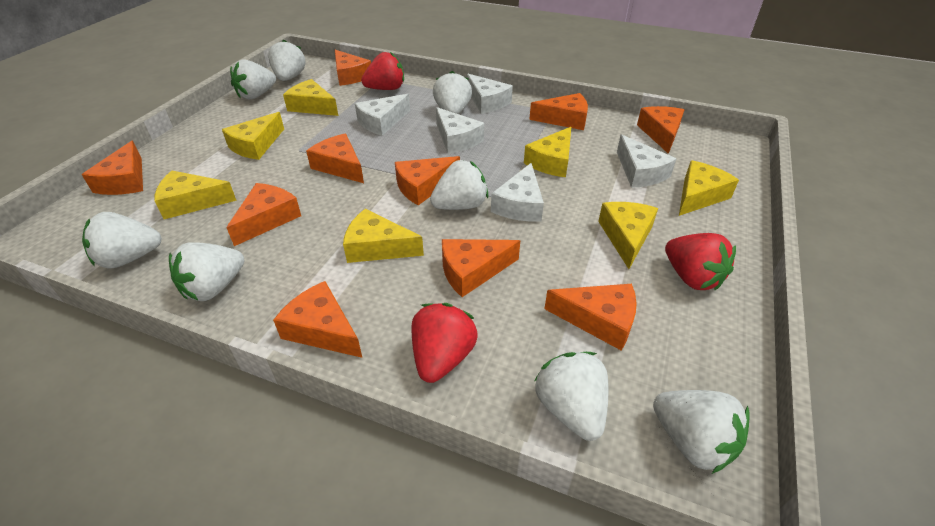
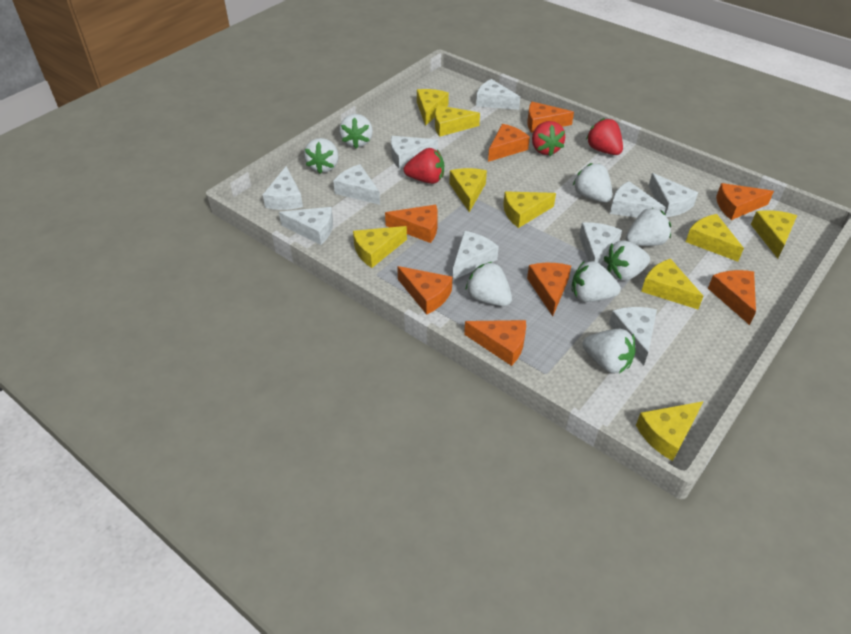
orange cheese: [82,141,143,195] [226,183,301,246] [273,281,362,358] [306,134,364,183] [335,50,371,86] [395,156,460,205] [442,239,520,297] [529,93,588,130] [545,284,636,351] [637,106,684,154] = 10 -> [385,205,438,243] [397,266,452,315] [464,320,526,366] [488,124,530,162] [527,102,574,133] [527,263,571,316] [708,270,756,325] [716,183,774,220] = 8
white cheese: [355,94,410,136] [436,107,484,154] [467,73,513,114] [491,163,544,222] [617,135,676,188] = 5 -> [263,166,303,210] [279,207,333,245] [333,164,380,205] [391,136,438,169] [453,231,499,280] [476,79,520,110] [579,222,622,264] [609,307,657,366] [610,181,666,217] [649,173,698,217] = 10
yellow cheese: [154,171,237,219] [222,112,284,160] [283,79,338,116] [343,209,424,263] [524,127,571,177] [598,202,658,269] [679,160,739,216] = 7 -> [353,226,407,268] [417,89,449,126] [435,105,480,137] [449,168,487,212] [503,191,556,228] [636,401,703,461] [641,259,704,309] [686,214,744,262] [751,210,797,258] = 9

